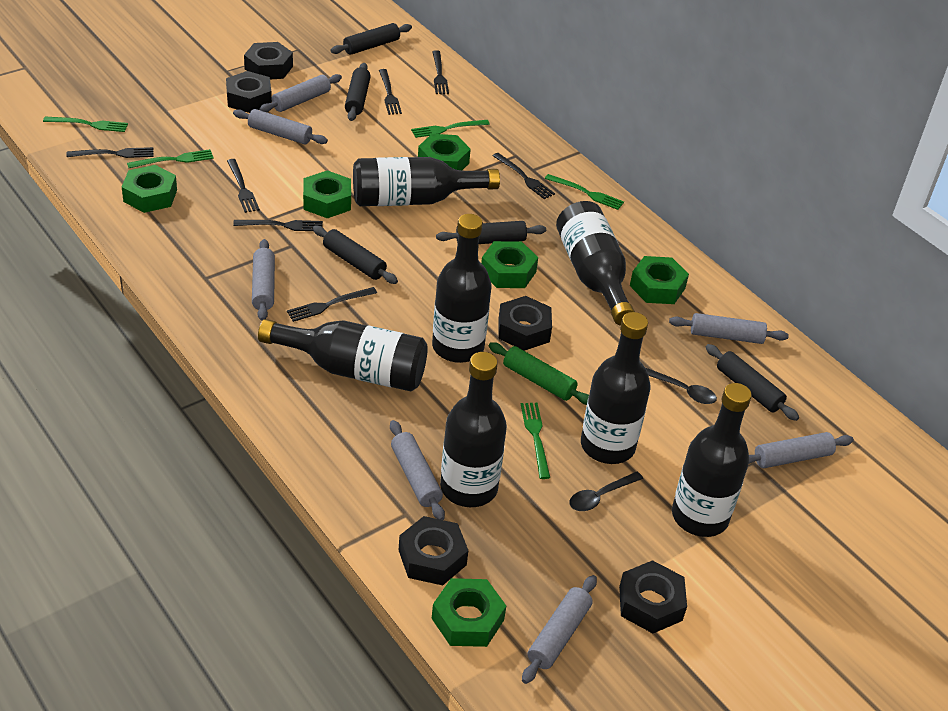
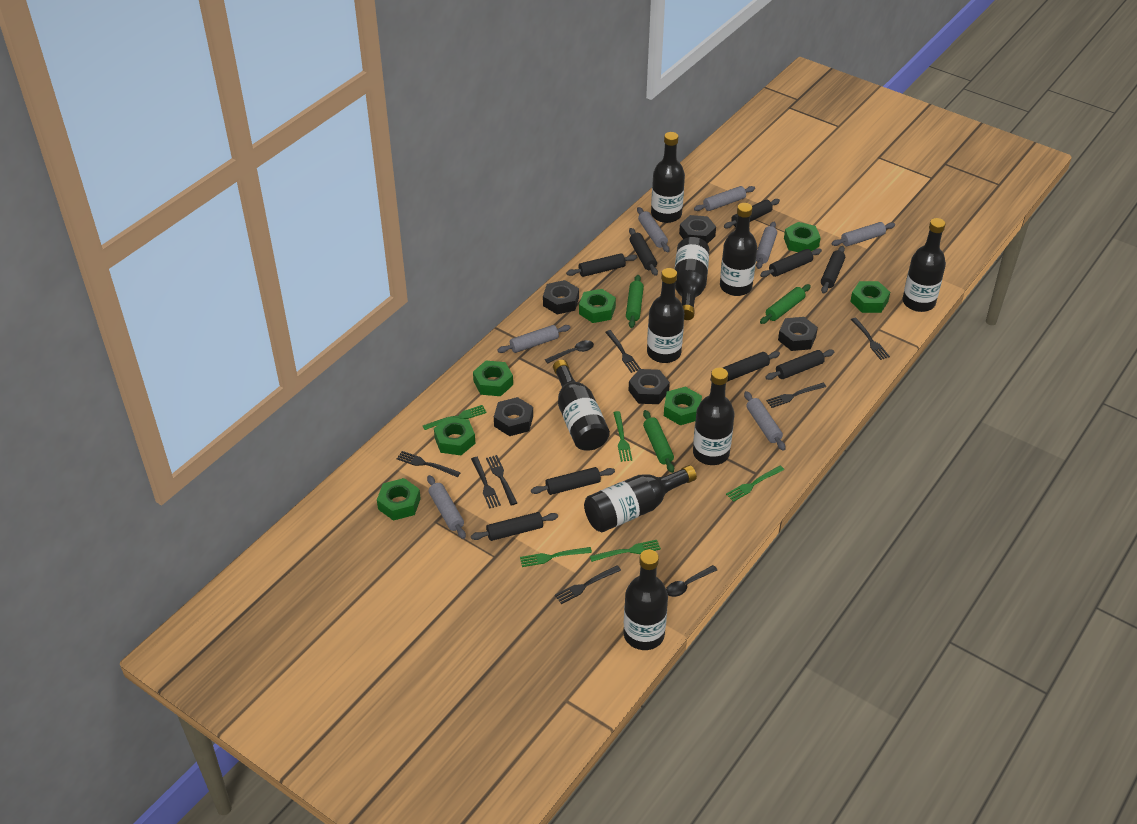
black bottle: [258,319,428,391] [353,157,500,206] [432,214,491,363] [440,352,507,507] [556,201,635,326] [581,312,650,464] [672,383,752,537] = 7 -> [553,360,610,451] [584,465,697,532] [624,550,668,650] [647,268,684,363] [651,132,685,223] [675,237,709,320] [693,368,735,465] [720,203,757,296] [902,218,946,312] = 9
black rolling pin: [313,226,398,284] [331,23,412,55] [345,63,371,121] [436,221,546,244] [706,344,799,421] = 5 -> [471,512,558,541] [531,467,615,495] [566,253,637,277] [629,228,658,276] [710,351,780,382] [724,199,780,229] [760,248,822,277] [765,350,834,380] [821,246,845,294] = 9
green nut: [122,165,177,213] [303,170,351,218] [418,134,471,170] [432,578,506,647] [481,241,538,288] [630,256,689,304] = 6 -> [377,478,421,521] [434,417,476,455] [473,361,513,396] [579,289,616,323] [664,387,702,425] [784,222,821,252] [850,281,890,313] = 7
green rolling pin: [489,342,589,405] = 1 -> [626,275,644,328] [643,410,674,473] [760,284,811,324] = 3

